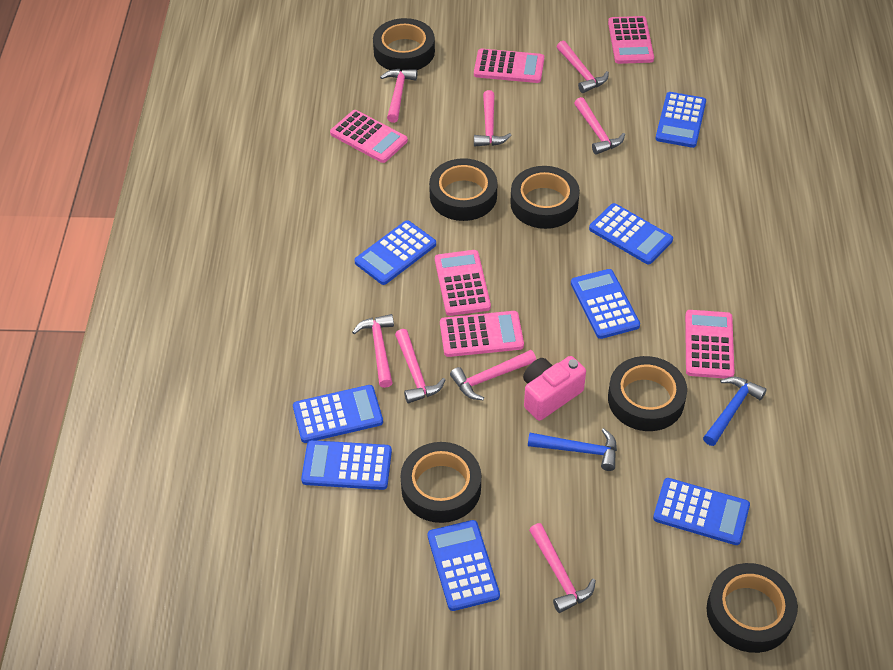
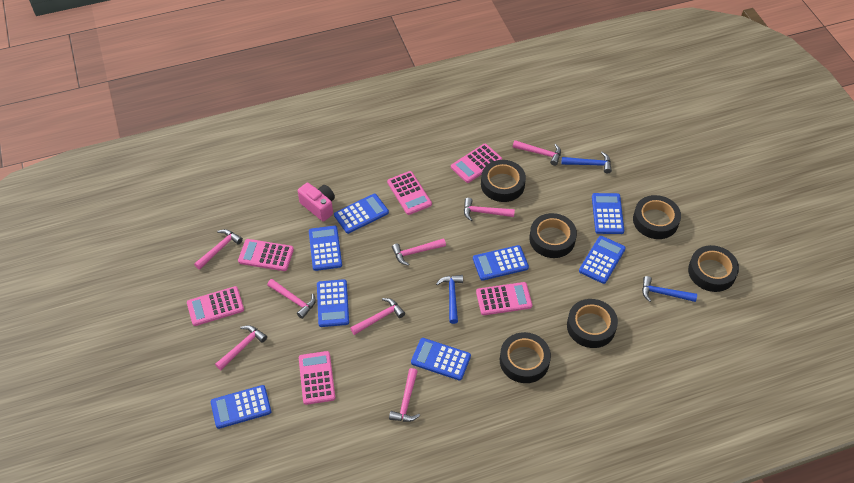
blue hammer: [528,428,617,471] [703,377,767,446] = 2 -> [436,275,463,324] [562,152,612,174] [642,276,697,302] = 3

